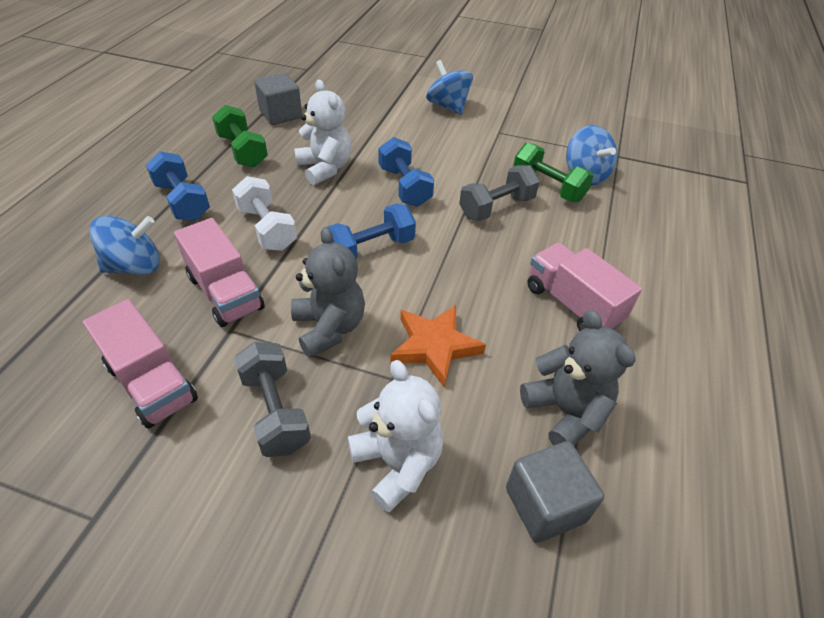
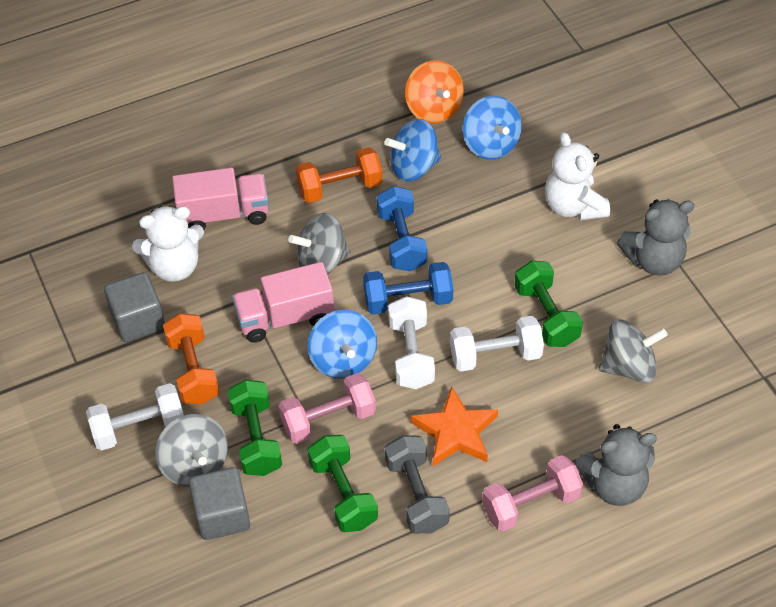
blue dumbbell: [146,151,210,221] [327,204,416,259] [378,137,434,207] = 3 -> [363,262,453,315] [377,186,427,272] = 2
green dumbbell: [212,105,268,167] [513,142,593,202] = 2 -> [228,379,282,476] [308,435,378,532] [514,261,583,347] = 3
grey dumbbell: [234,342,311,457] [459,165,540,221] = 2 -> [385,435,450,534] = 1
grey spinning top: none = 0 -> [155,414,228,486] [288,213,350,275] [599,319,668,383] = 3
orange dumbbell: none = 0 -> [163,313,219,404] [296,147,382,203] = 2
orange spinning top: none = 0 -> [405,60,464,123] = 1
pink dumbbell: none = 0 -> [278,373,376,444] [482,455,583,532] = 2
pink truck: [83,299,198,429] [174,218,265,327] [527,243,642,331] = 3 -> [172,168,269,230] [232,262,334,343] = 2
white dumbbell: [232,176,297,251] = 1 -> [86,383,184,451] [388,296,435,389] [450,316,544,372] = 3

